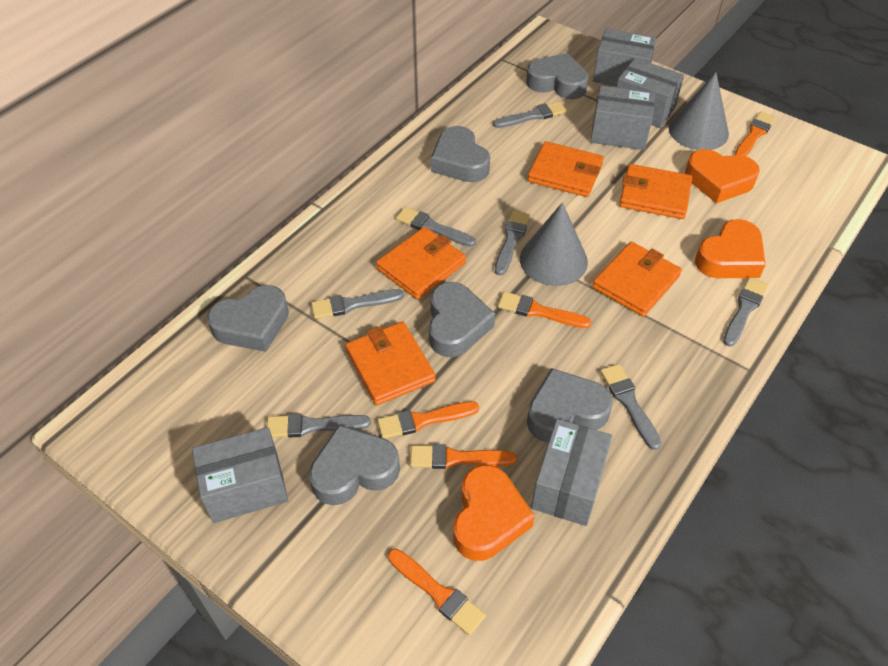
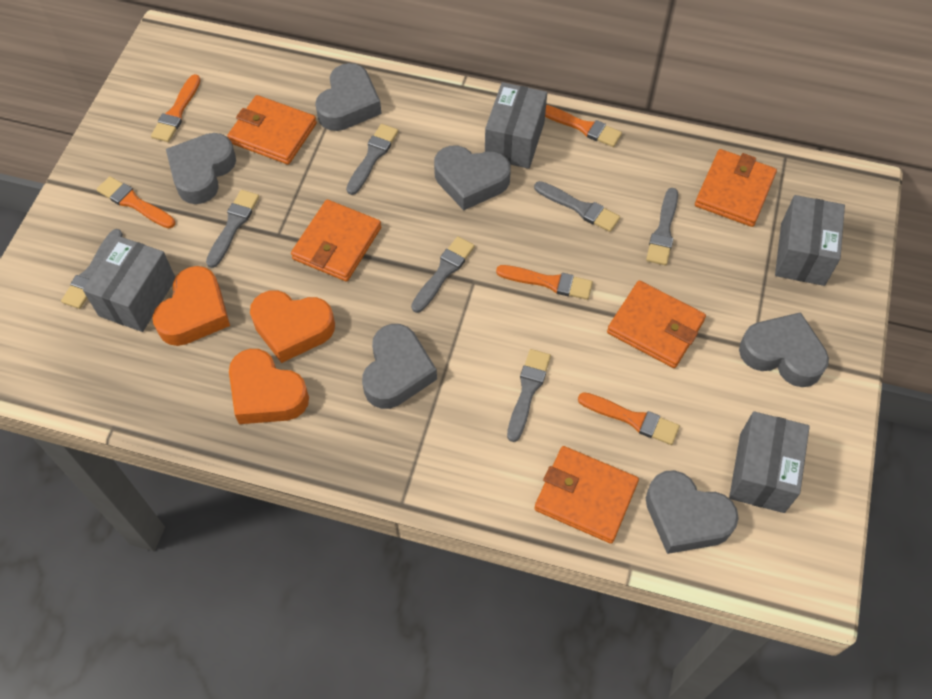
grey box: [192,427,288,523] [531,419,612,526] [590,86,655,150] [593,28,656,86] [617,58,684,128] = 5 -> [83,236,175,332] [485,82,547,169] [729,411,810,513] [775,195,845,286] = 4
grey cone: [520,202,588,286] [668,72,729,150] = 2 -> none = 0

